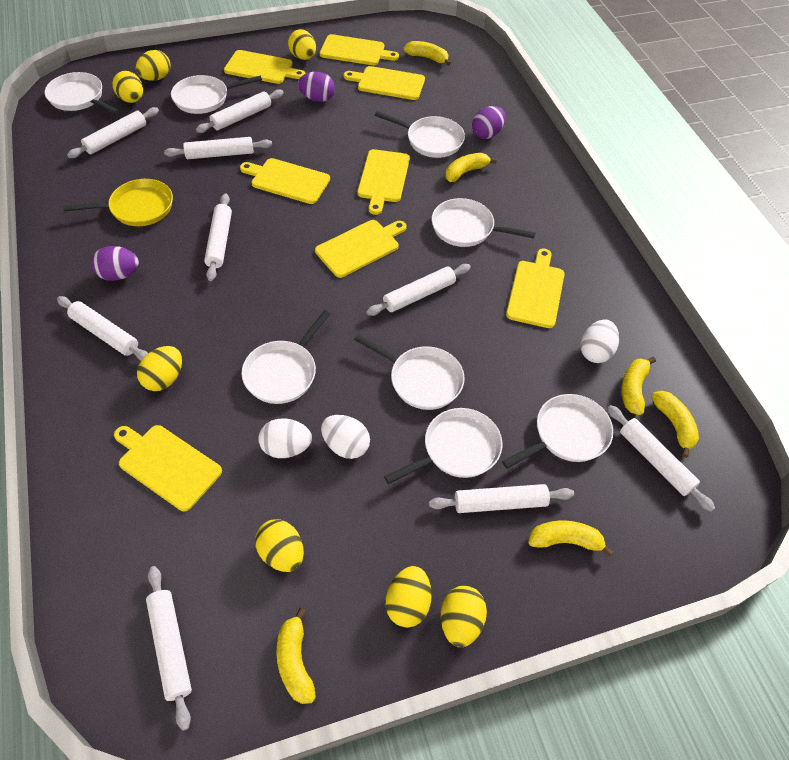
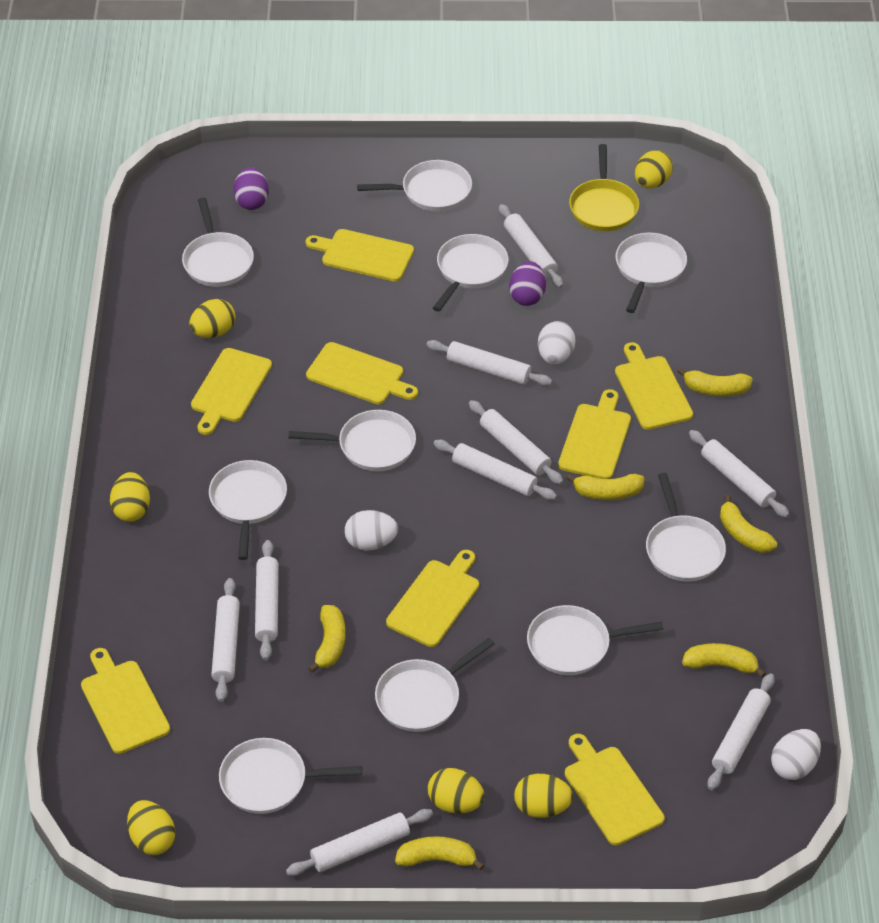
purple egg: [91,246,139,281] [298,72,335,102] [472,106,506,139] = 3 -> [233,167,269,210] [509,261,546,306] = 2
white pan: [45,72,119,114] [171,75,262,114] [242,310,331,404] [354,334,465,410] [375,111,465,158] [384,408,502,484] [432,198,535,247] [502,394,613,469] = 8 -> [182,198,254,287] [209,460,287,560] [219,738,362,814] [288,410,416,471] [357,160,472,212] [375,638,495,732] [433,234,508,312] [527,605,663,675] [616,233,687,313] [646,473,726,582] = 10
yellow egg: [112,71,143,103] [136,50,170,81] [137,346,182,391] [255,519,304,572] [288,29,316,60] [386,566,432,628] [441,586,487,648] = 7 -> [110,472,150,522] [127,800,175,855] [189,299,235,338] [428,768,485,813] [514,774,573,818] [635,150,673,188] = 6

